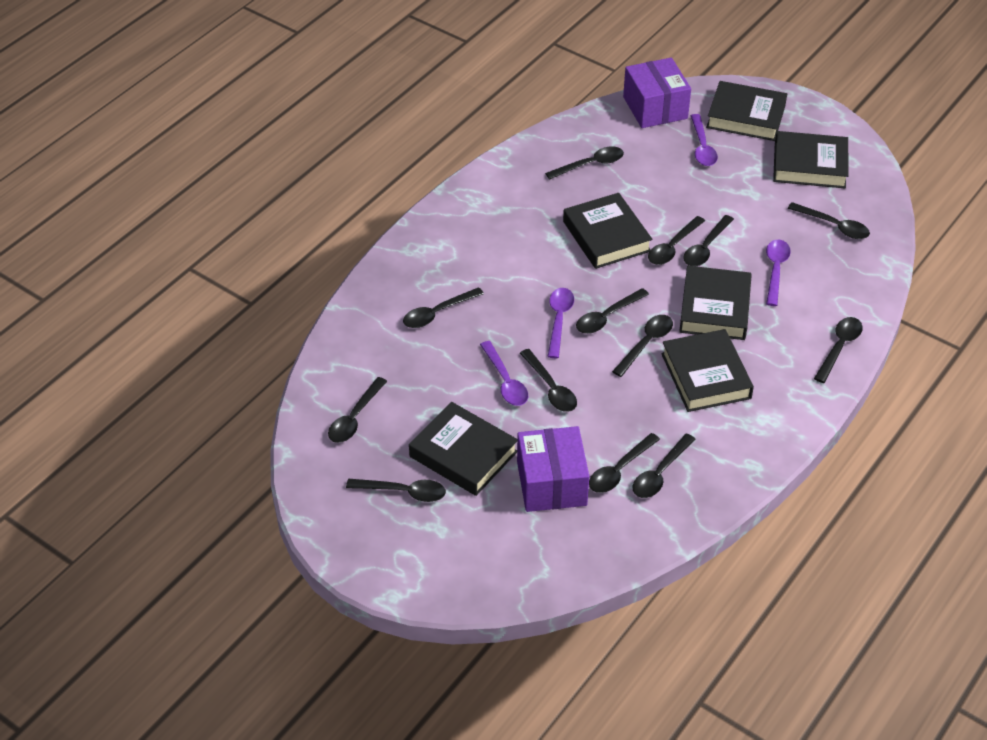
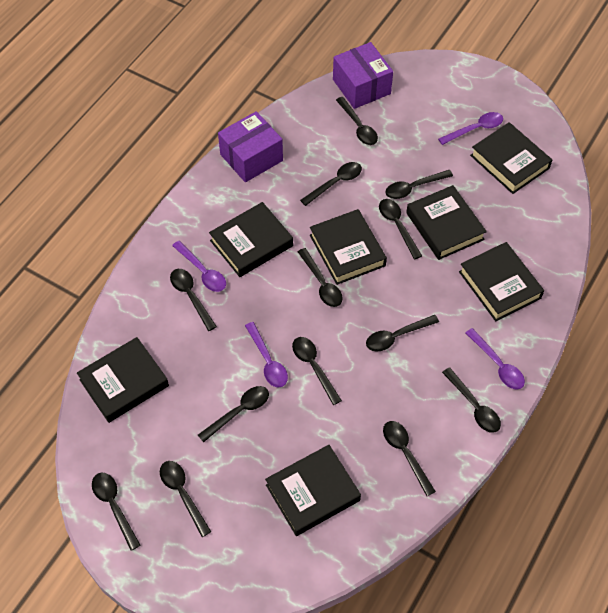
black book: [409,402,517,496] [563,193,652,269] [661,329,754,412] [679,266,752,340] [706,81,787,141] [773,131,849,188] = 6 -> [77,337,169,423] [209,202,293,277] [265,445,361,536] [310,209,387,285] [406,185,487,260] [459,242,544,321] [470,122,552,194] = 7

